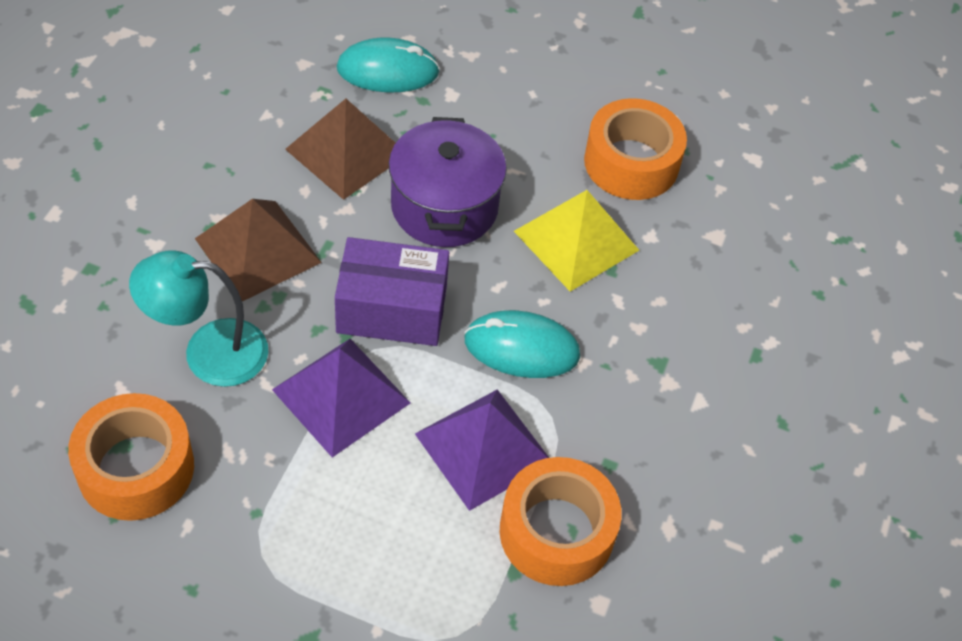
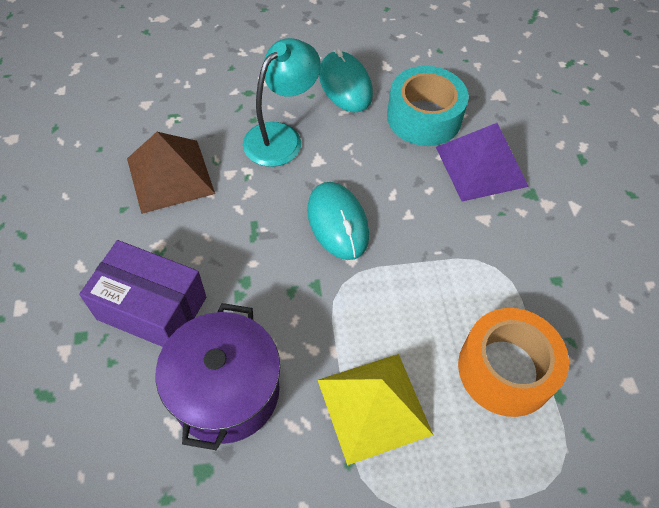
brown pyramid: [195,199,322,302] [285,99,395,200] = 2 -> [127,132,215,214] = 1
orange tape: [68,393,194,521] [500,457,622,586] [584,98,687,200] = 3 -> [458,308,569,417] = 1
purple pyramid: [272,339,410,458] [415,389,549,511] = 2 -> [436,123,529,201] = 1
turquoise tape: none = 0 -> [387,66,469,146] = 1

